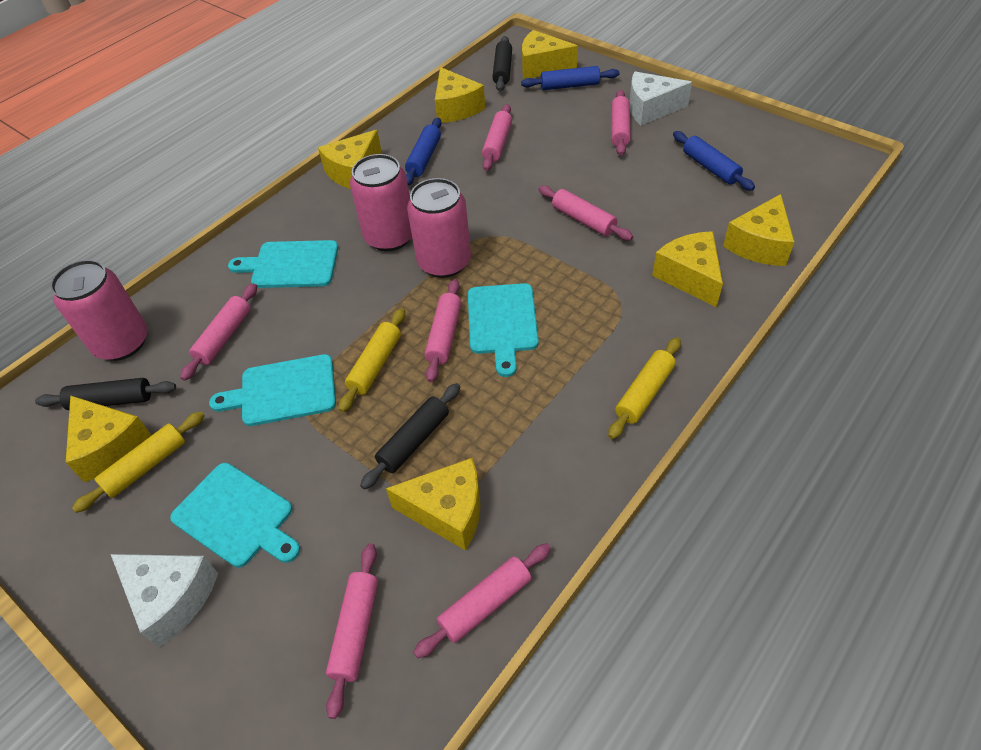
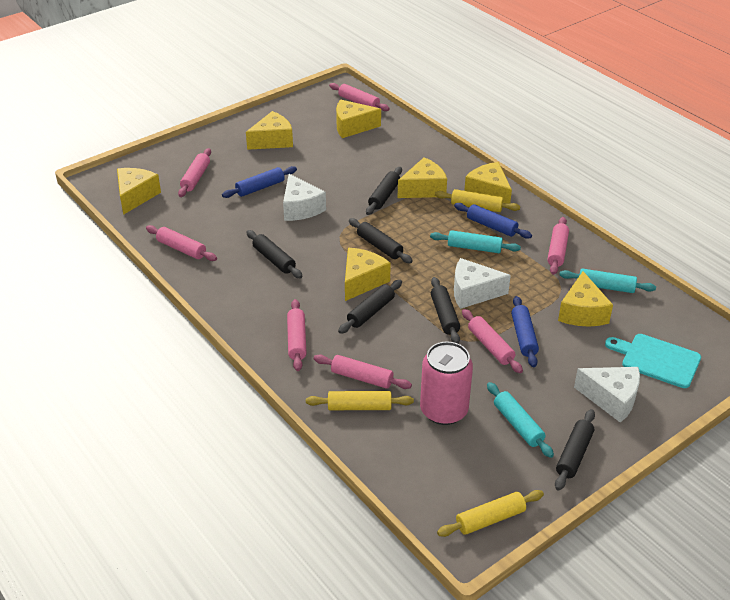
black rolling pin: [35,378,176,410] [360,383,460,490] [492,36,512,91] = 3 -> [246,230,303,278] [338,280,402,334] [349,218,413,263] [366,167,402,215] [431,277,460,344] [555,409,595,491] = 6
pink can: [50,260,148,361] [350,154,412,251] [407,178,471,278] = 3 -> [420,342,473,425] = 1
turquoise cutting board: [170,463,300,568] [209,354,336,426] [228,240,338,288] [468,283,539,377] = 4 -> [605,334,701,388] = 1
turquoise rolling pin: none = 0 -> [430,230,521,253] [487,382,554,458] [560,269,656,293] = 3
white cheese: [111,554,218,647] [629,72,692,125] = 2 -> [283,174,326,221] [454,258,511,309] [574,367,640,423] = 3

